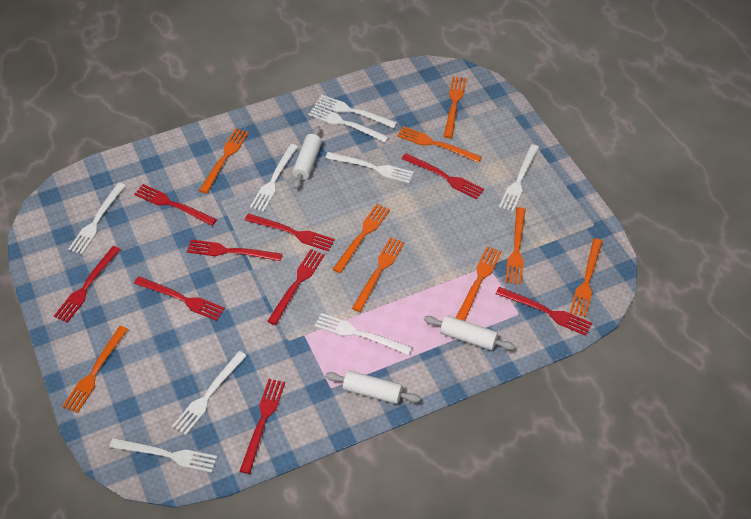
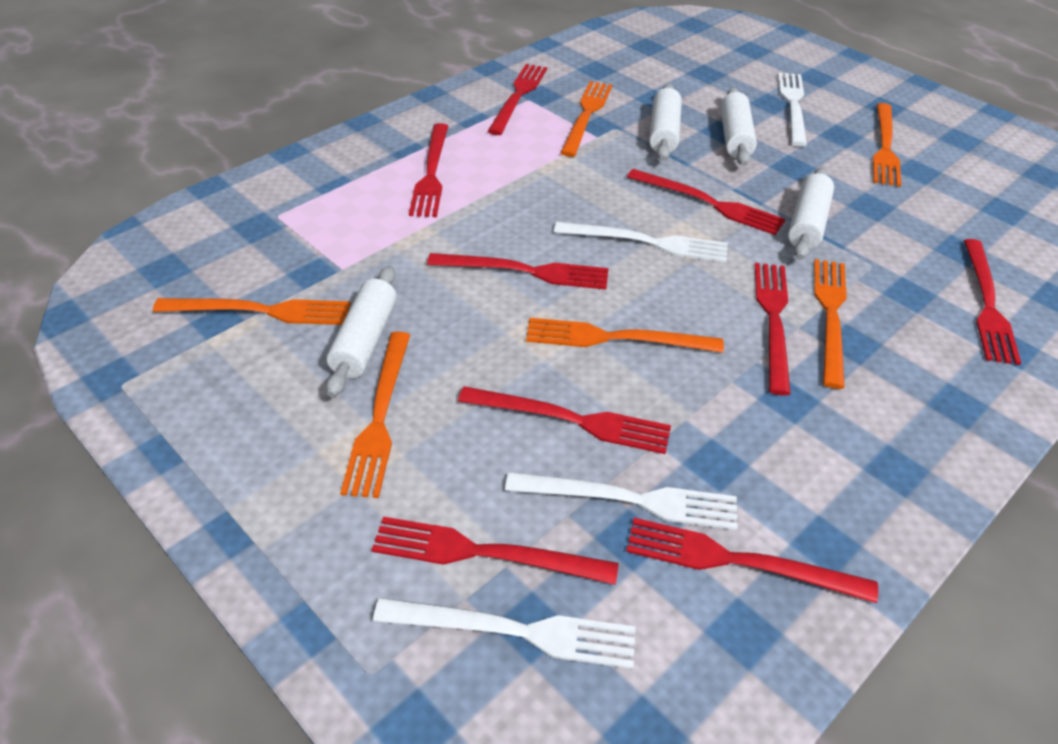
orange fork: [62,326,128,413] [199,128,249,194] [333,204,390,273] [352,237,405,312] [397,126,482,163] [444,76,466,138] [456,246,502,321] [505,207,526,284] [570,238,603,317] = 9 -> [153,298,351,325] [340,332,410,498] [526,318,724,353] [560,81,612,157] [814,259,847,389] [873,103,901,187] = 6
white fork: [68,183,126,255] [109,438,217,473] [172,351,247,435] [250,144,298,212] [308,105,389,143] [315,95,397,128] [315,313,413,355] [326,152,414,183] [499,144,539,212] = 9 -> [373,598,636,669] [505,472,738,530] [554,222,728,263] [778,72,807,147] = 4
white rolling pin: [292,126,322,189] [325,370,421,404] [424,315,515,350] = 3 -> [326,266,397,397] [649,84,682,161] [720,88,757,166] [788,167,834,260] = 4

